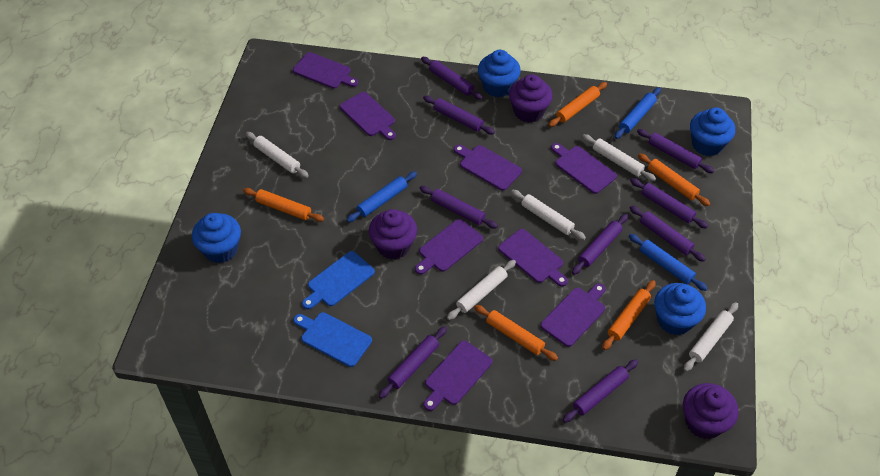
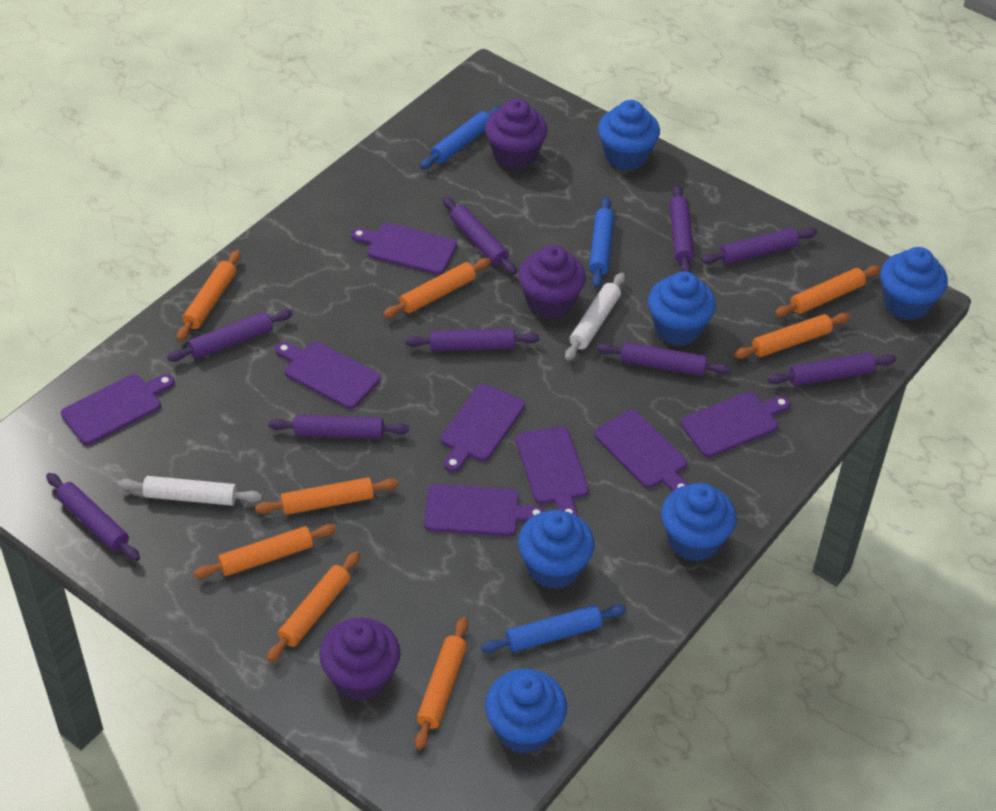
blue cupcake: [192,213,241,263] [478,50,521,97] [654,283,706,335] [690,107,735,156] = 4 -> [485,669,567,754] [518,510,595,589] [598,100,660,170] [648,271,716,346] [661,483,737,561] [880,247,948,320] = 6
blue cutting board: [293,312,372,367] [302,251,375,309] = 2 -> none = 0
orange rolling pin: [243,188,324,222] [474,305,558,361] [549,82,607,127] [602,280,656,350] [638,154,710,206] = 5 -> [177,250,241,341] [194,524,337,578] [255,477,399,515] [267,551,360,662] [383,258,491,318] [415,617,468,750] [734,313,850,359] [775,265,880,317] = 8
white rolling pin: [246,132,309,178] [447,260,516,320] [511,190,586,240] [582,134,656,181] [684,302,738,372] = 5 -> [118,476,262,506] [565,273,625,361] = 2

